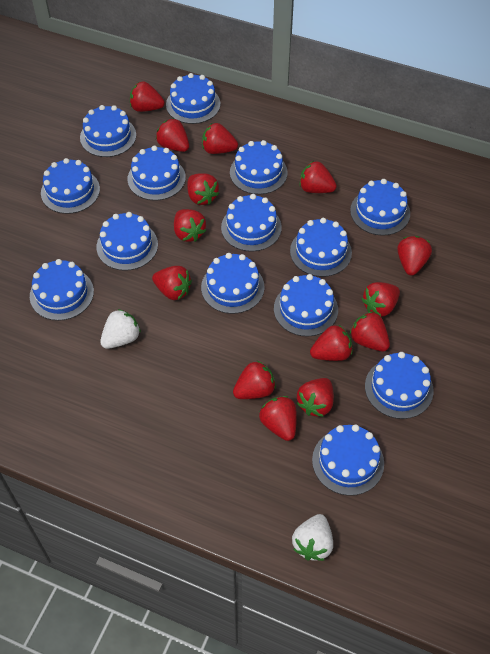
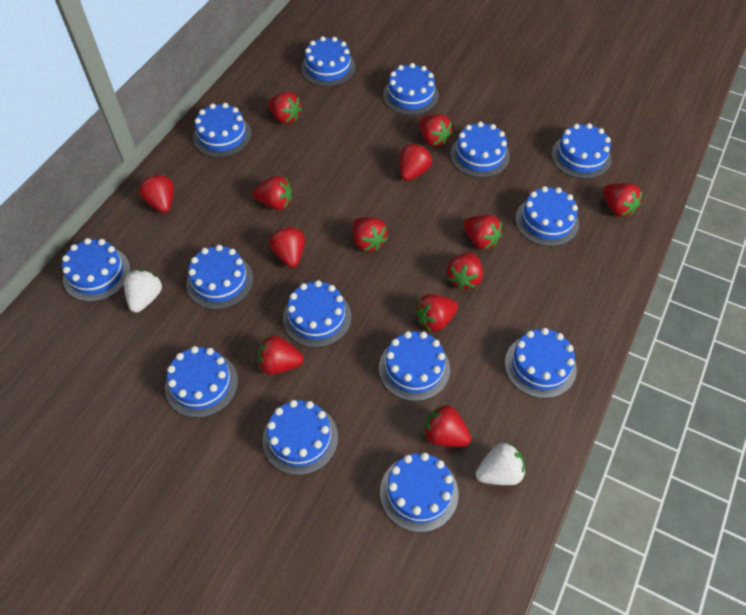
red strawberry: [130,82,165,112] [152,266,192,300] [156,118,189,152] [174,209,206,242] [187,173,219,205] [202,123,238,154] [233,361,276,399] [259,396,297,441] [296,378,334,417] [300,161,337,193] [310,325,352,361] [350,311,390,351] [362,282,400,317] [397,236,432,276] = 14 -> [139,174,174,213] [253,176,292,210] [257,336,304,375] [268,92,302,124] [269,227,305,268] [353,217,388,252] [400,143,432,181] [415,294,458,332] [419,114,453,146] [424,404,471,447] [447,252,483,289] [463,215,502,249] [603,183,642,217] = 13

